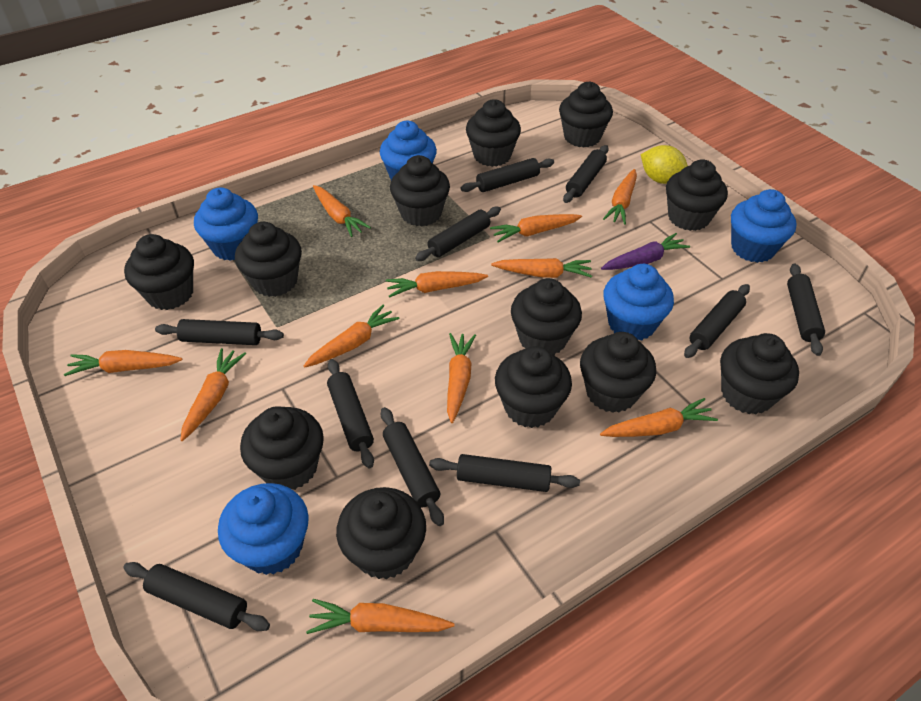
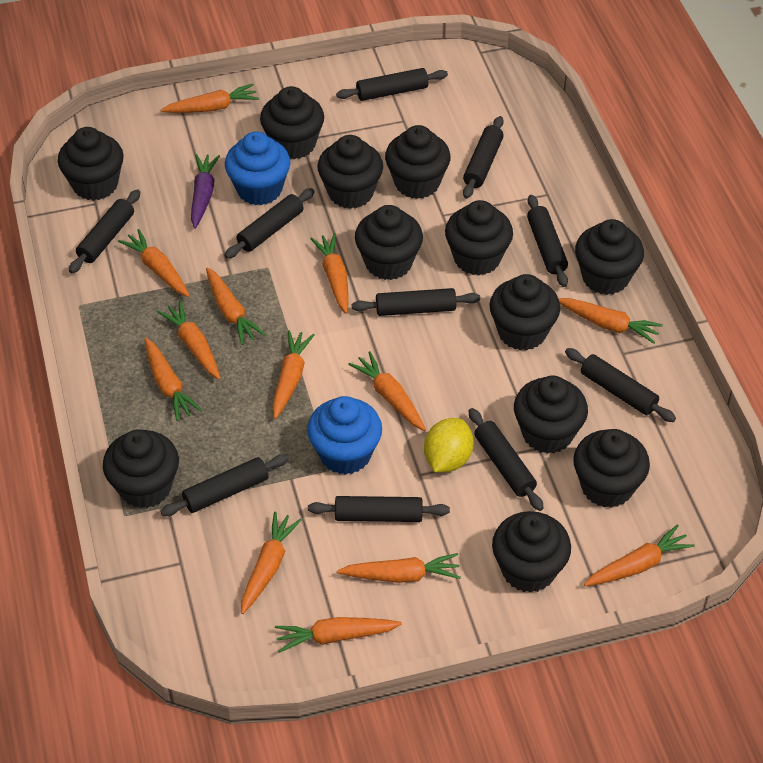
blue cupcake: [194,187,258,261] [218,483,309,575] [380,121,437,180] [603,264,674,340] [731,189,796,263] = 5 -> [225,131,290,205] [307,396,382,475] = 2
orange carrot: [64,350,182,376] [180,348,246,441] [304,305,400,368] [306,599,454,634] [313,185,371,237] [386,271,488,298] [447,333,476,423] [490,214,582,242] [491,258,592,278] [600,398,718,437] [603,169,637,225] = 11 -> [118,229,190,297] [144,338,202,421] [157,301,220,380] [161,84,259,113] [206,267,266,345] [241,511,302,614] [272,330,314,419] [275,617,402,653] [310,233,348,314] [337,553,461,583] [348,351,426,431] [558,298,663,344] [584,524,695,586] = 13

